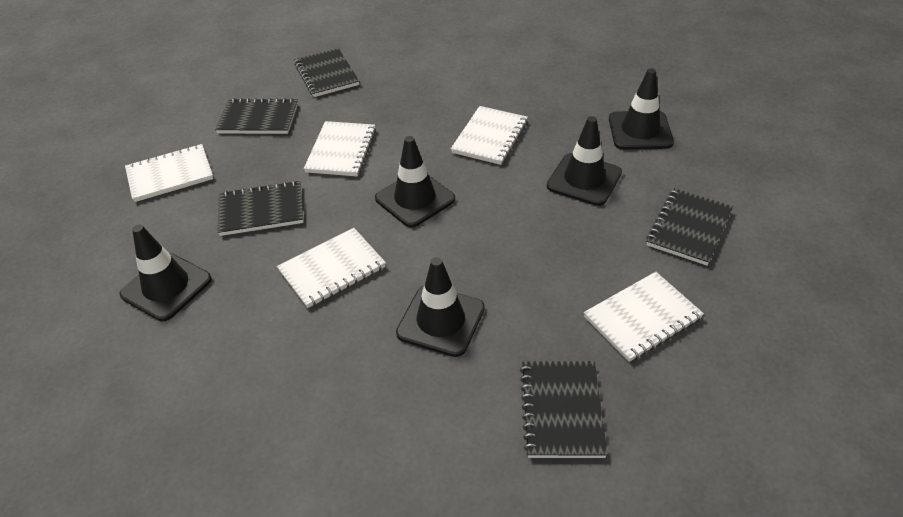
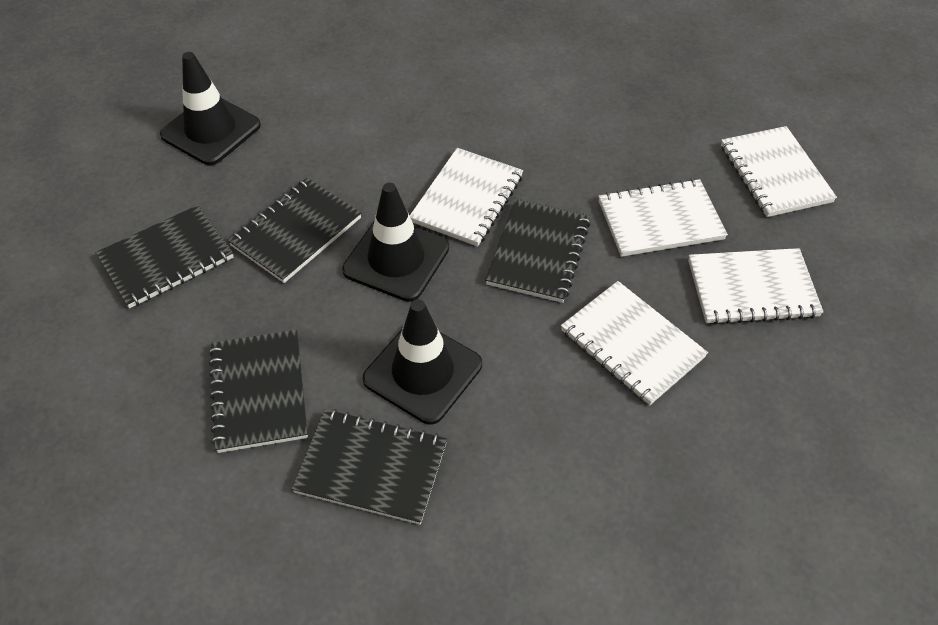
black traffic cone: [119,225,212,321] [375,136,455,227] [396,257,485,357] [547,116,622,206] [609,68,674,150] = 5 -> [160,52,261,165] [342,183,449,302] [362,299,482,425] = 3

